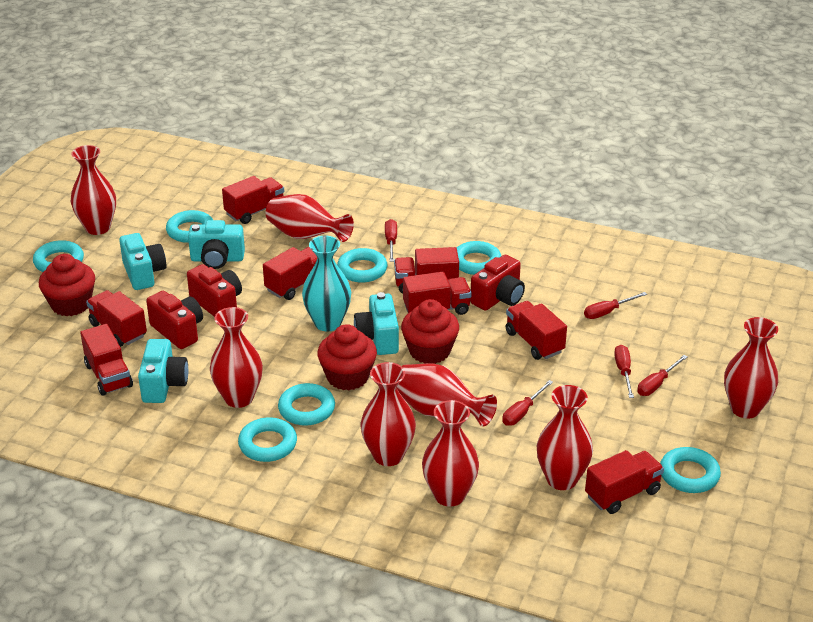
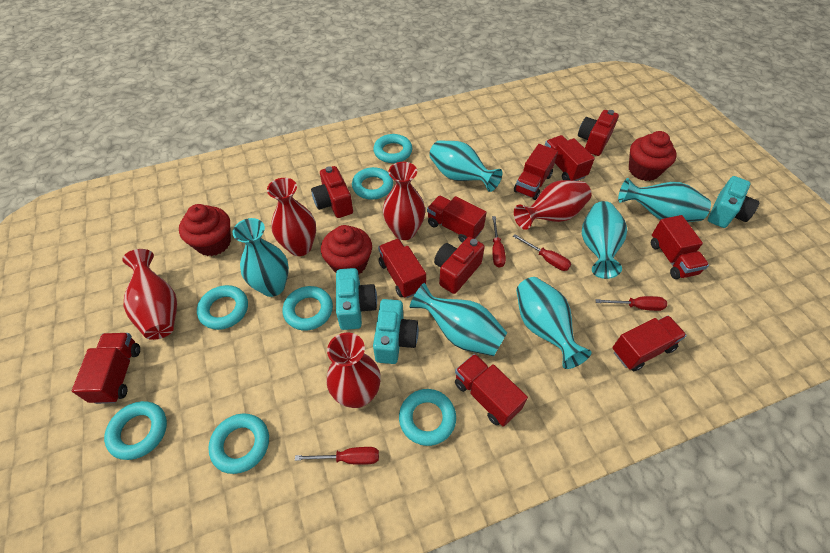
red screwdriver: [385,219,397,262] [502,380,553,426] [584,292,647,319] [614,345,634,398] [637,355,688,396] = 5 -> [295,447,379,465] [492,216,506,268] [513,234,571,271] [595,296,667,311] = 4
red vase: [71,145,116,235] [210,307,263,408] [266,194,354,242] [361,362,416,466] [397,363,497,427] [422,400,479,507] [537,385,593,490] [724,317,778,418] = 8 -> [122,249,177,340] [267,178,316,256] [326,333,381,408] [383,162,425,240] [514,180,591,230] = 5
turquoise camera: [119,233,166,290] [138,339,188,403] [188,220,245,269] [354,292,399,355] = 4 -> [336,268,377,330] [373,299,419,364] [708,176,760,228] = 3
turquoise vase: [302,236,351,332] = 1 -> [232,218,289,297] [410,283,507,356] [429,140,502,192] [516,277,592,369] [582,201,627,279] [618,178,711,222] = 6

